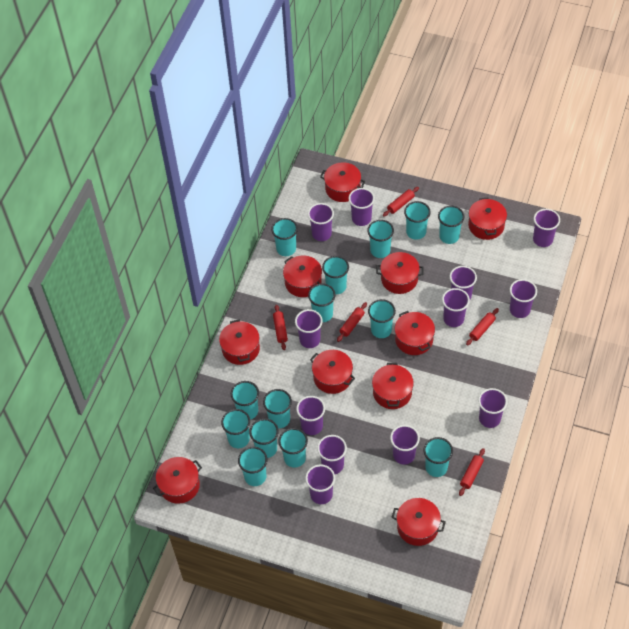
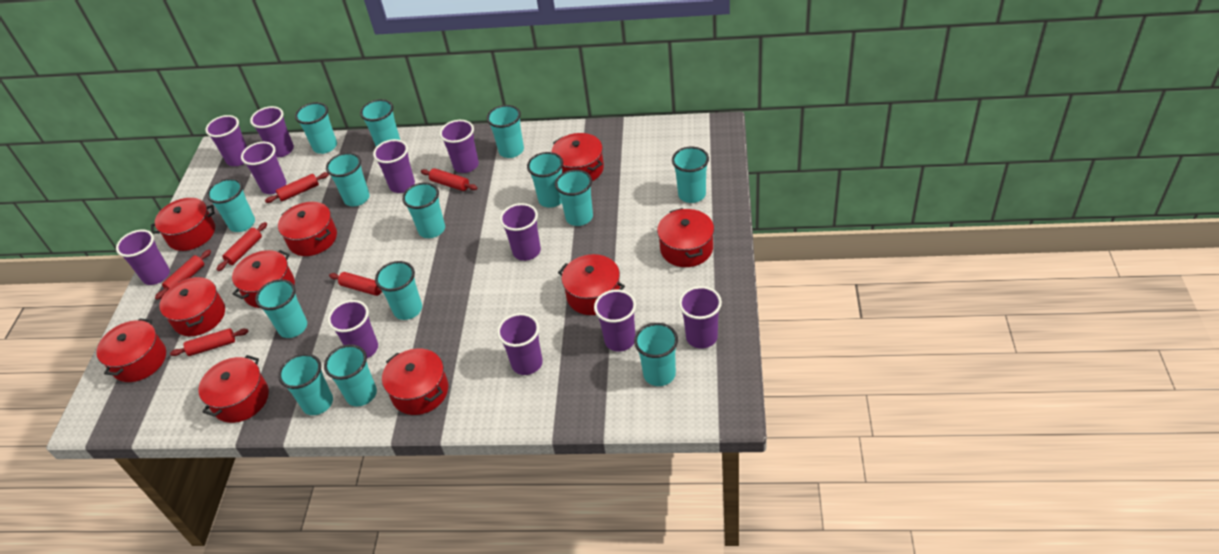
purple cup: [295,309,323,348] [296,396,325,435] [305,464,335,504] [308,203,334,241] [317,435,347,474] [349,188,375,226] [390,425,420,465] [442,288,470,327] [450,266,477,300] [478,388,508,428] [510,279,537,318] [533,209,560,247] = 12 -> [116,230,170,285] [205,115,247,166] [241,142,286,194] [250,106,294,157] [328,300,378,358] [373,139,415,193] [439,120,479,173] [497,313,543,375] [500,203,541,261] [594,290,636,351] [679,286,722,349] = 11
red rolling pin: [273,305,288,350] [337,302,367,342] [383,187,419,216] [459,448,485,496] [466,308,499,346] = 5 -> [155,250,211,300] [170,328,249,356] [216,222,267,271] [265,172,329,203] [329,272,382,296] [421,168,478,191] = 6

